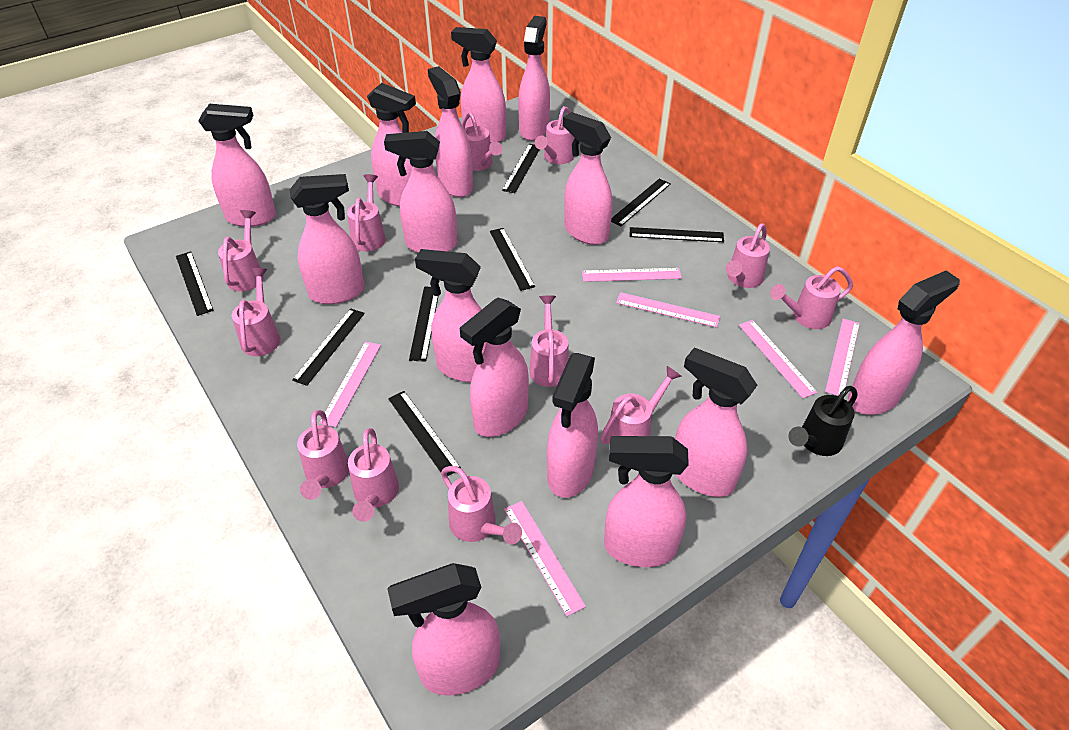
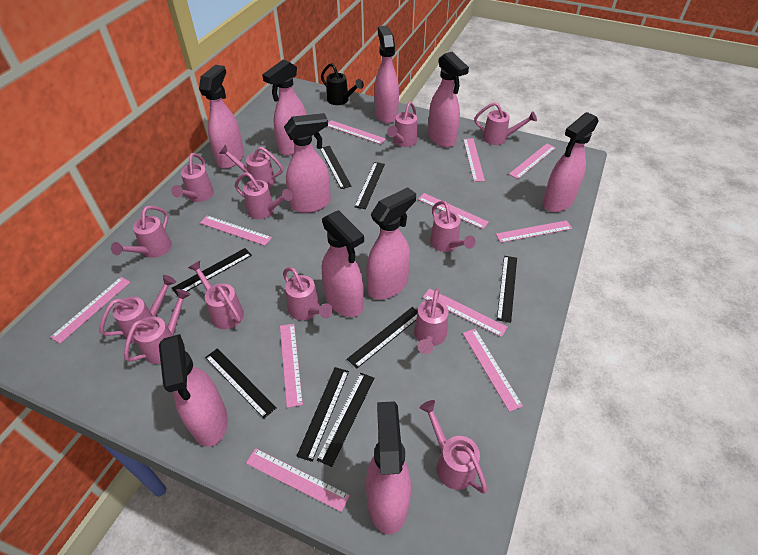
pink ruler: [319,342,381,427] [504,501,586,616] [582,268,682,282] [616,292,720,328] [739,320,818,398] [825,319,860,396] = 6 -> [50,277,131,343] [200,216,272,246] [246,448,350,512] [280,324,303,408] [328,120,386,144] [418,193,489,229] [422,288,508,337] [463,138,485,182] [463,329,523,412] [496,220,572,243] [509,144,555,179] = 11
pink spray bottle: [198,104,276,227] [290,174,364,304] [367,83,416,207] [384,131,458,253] [387,563,500,695] [415,249,486,382] [428,66,473,197] [451,27,506,143] [460,298,529,437] [518,16,550,141] [547,353,598,498] [563,112,613,245] [604,436,689,567] [675,347,757,497] [848,270,960,415] = 15 -> [159,334,228,447] [199,65,244,169] [262,59,307,155] [284,113,331,213] [322,210,364,317] [366,187,416,300] [366,401,411,535] [375,26,399,124] [428,52,469,148] [543,112,599,212] = 10
pink watering can: [218,210,264,292] [232,268,280,356] [297,410,349,500] [347,174,386,252] [348,428,399,522] [441,466,522,545] [462,113,502,171] [529,295,569,387] [535,106,574,164] [600,366,682,445] [726,223,770,288] [770,266,853,329] = 12 -> [99,275,176,343] [111,206,172,258] [124,289,191,364] [171,153,214,202] [188,261,244,329] [219,145,283,188] [235,172,293,219] [283,267,333,320] [387,102,417,147] [414,288,449,354] [420,400,487,494] [430,201,476,252] [474,102,537,145] = 13

